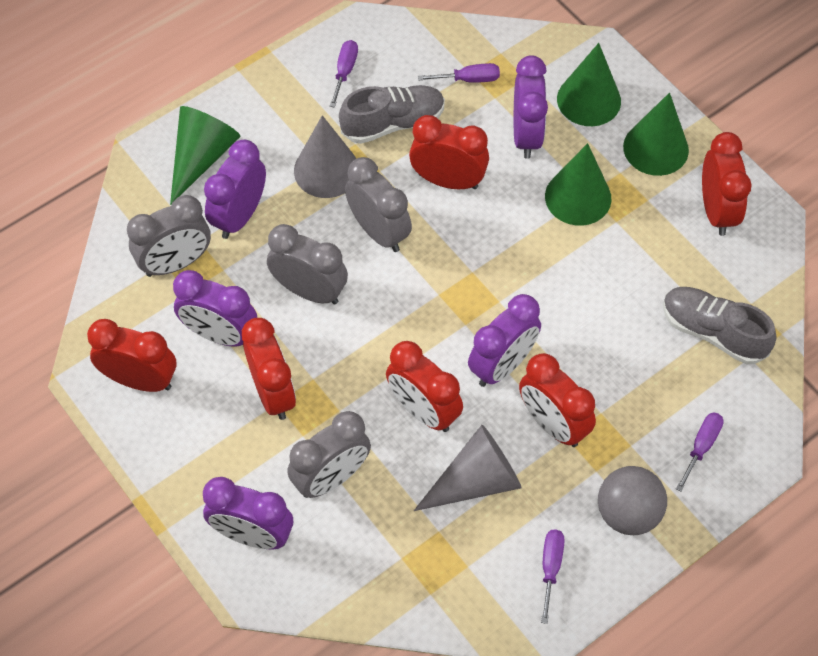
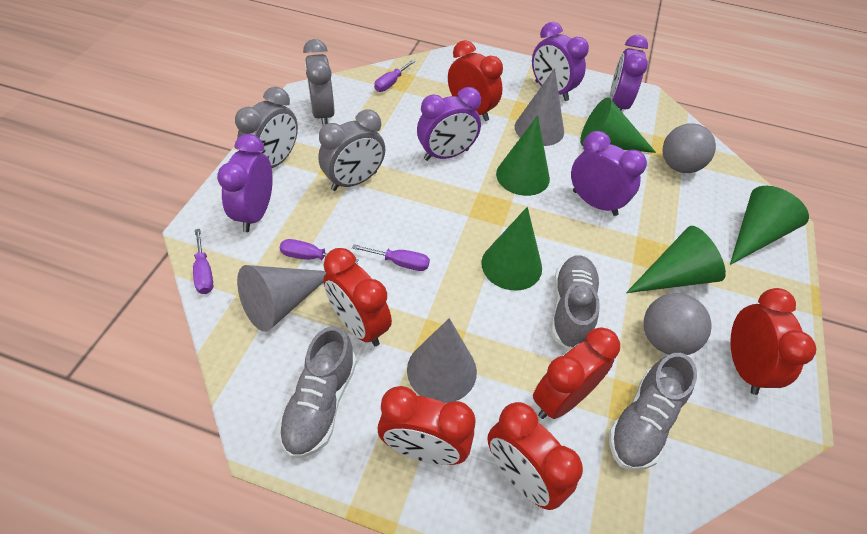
green cone: [170,106,241,205] [545,143,612,226] [557,43,621,126] [623,93,689,176] = 4 -> [481,207,542,291] [496,115,550,196] [580,97,656,153] [626,226,726,293] [730,186,809,265] = 5
grey ball: [598,466,667,535] = 1 -> [644,293,712,355] [663,123,716,173] = 2
grey clock: [127,195,211,277] [267,224,348,304] [287,411,371,498] [345,157,412,252] = 4 -> [235,87,298,168] [303,39,335,126] [318,110,385,191] = 3
grey cone: [294,115,356,198] [414,425,522,511] = 2 -> [237,265,326,332] [407,318,477,403] [515,68,564,146] = 3
grey shoe: [339,85,445,144] [663,287,777,364] = 2 -> [278,326,357,458] [551,255,600,350] [609,353,697,470] = 3

